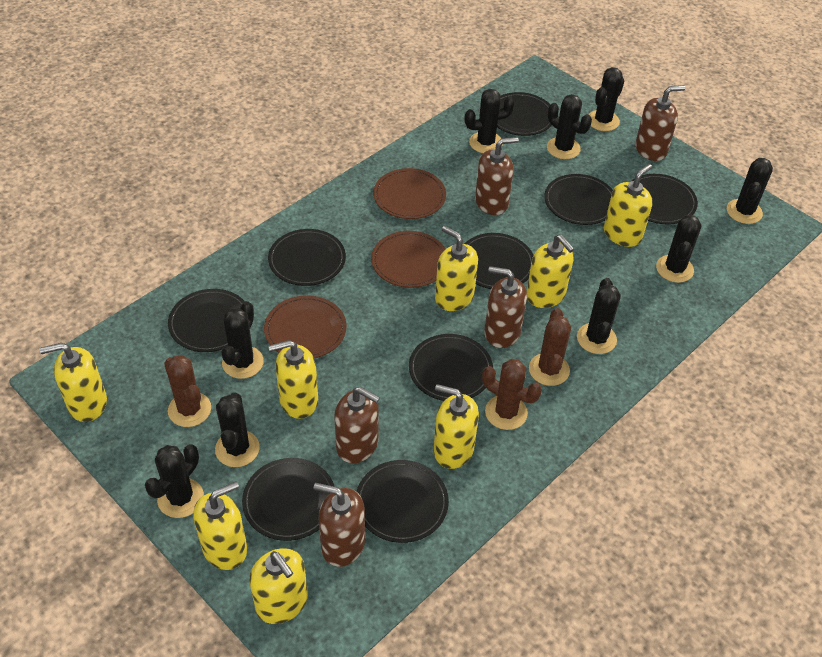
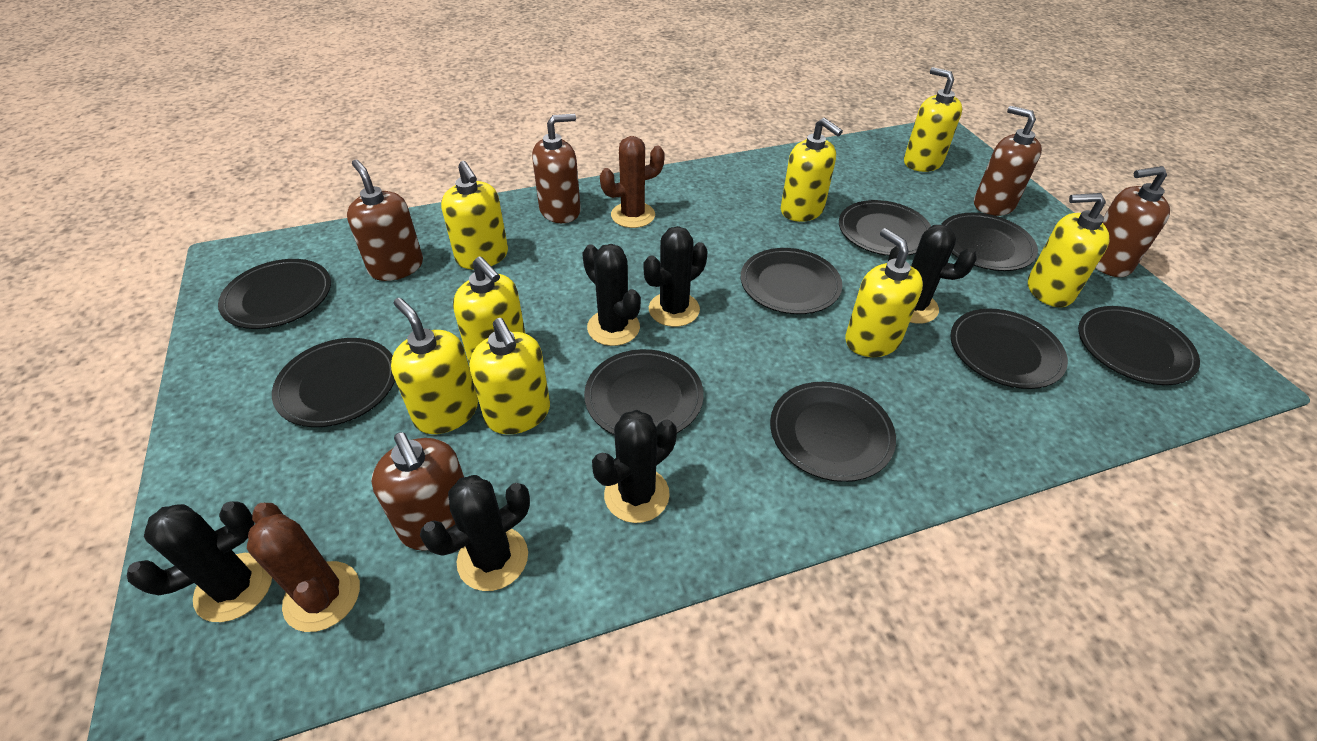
black cactus: [145,444,204,518] [215,392,260,467] [221,301,264,379] [464,89,515,153] [547,94,592,159] [577,278,621,354] [589,67,624,131] [656,215,701,283] [727,158,773,224] = 9 -> [127,501,272,622] [420,475,530,591] [582,244,641,346] [592,410,677,523] [643,226,708,327] [888,225,977,324] = 6
brown cactus: [164,355,211,427] [482,359,542,430] [529,308,571,386] = 3 -> [247,503,360,632] [600,136,665,228] = 2
brown plate: [264,295,347,358] [371,231,446,288] [373,168,446,219] = 3 -> none = 0

